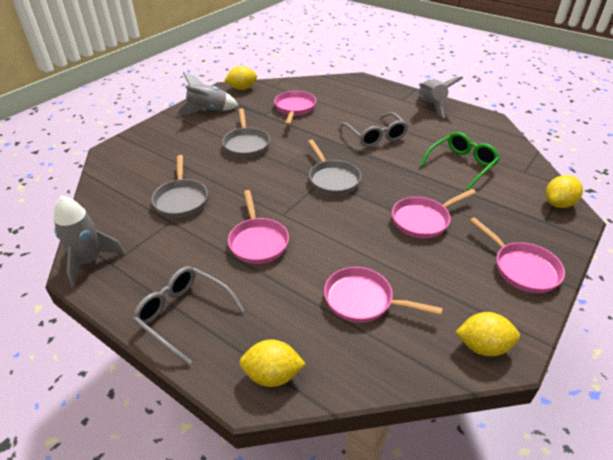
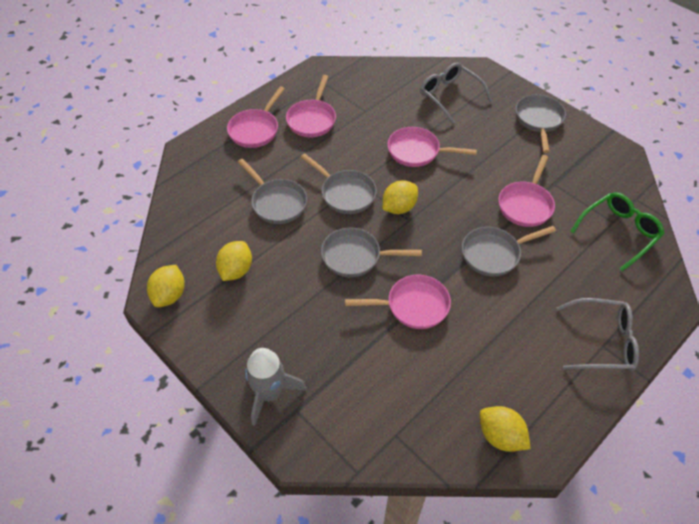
grey pan: [151,155,208,218] [222,108,270,157] [308,140,361,195] = 3 -> [238,159,307,224] [300,153,377,214] [321,228,422,277] [462,226,556,277] [515,95,566,153] = 5
grey rocket: [54,196,125,287] [176,72,239,114] [419,77,463,118] = 3 -> [245,348,307,426] = 1

